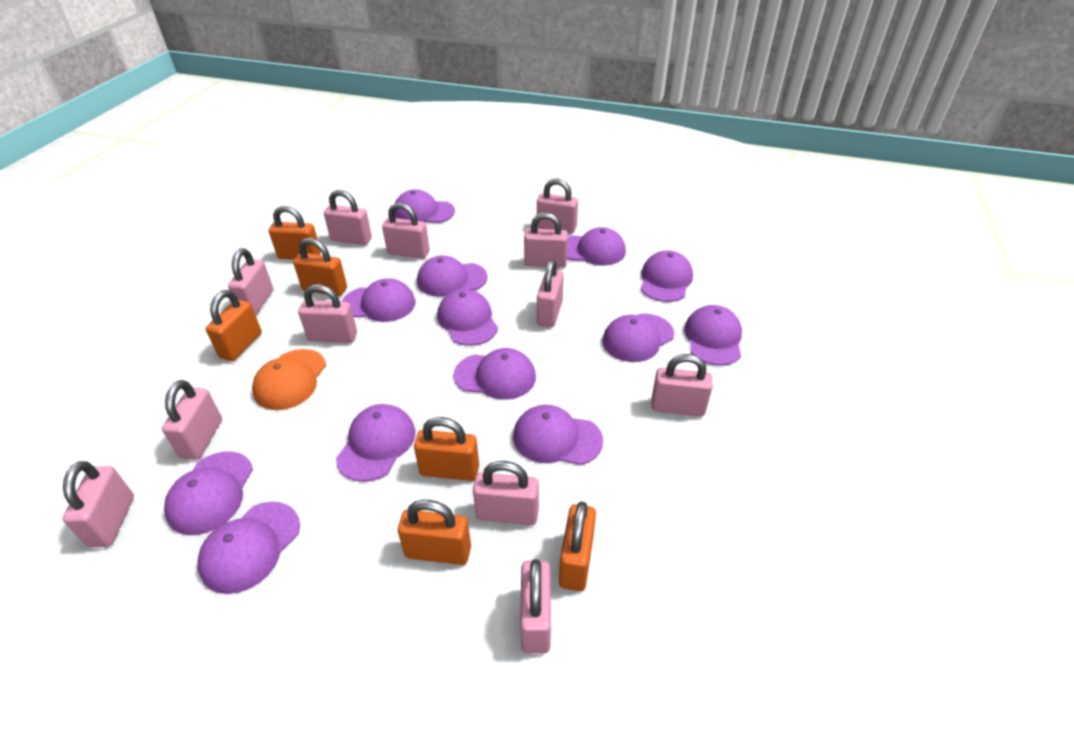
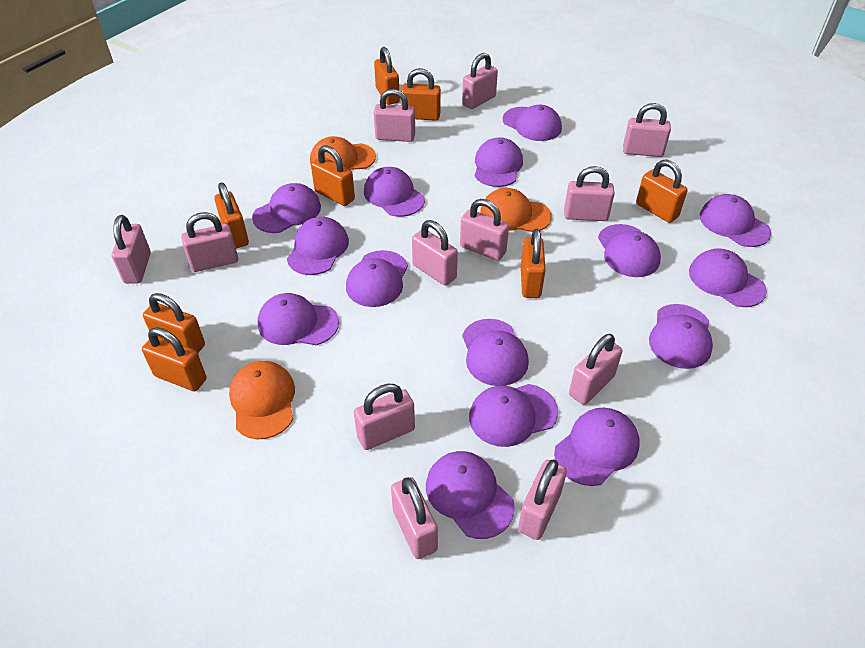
orange cap: [252,349,326,410] = 1 -> [229,361,295,439] [310,136,376,170] [480,188,552,232] = 3
orange padlock: [206,290,262,361] [269,206,321,260] [293,238,347,296] [398,500,471,565] [414,417,479,481] [559,502,596,592] = 6 -> [142,327,206,391] [143,293,205,353] [214,182,249,249] [311,145,355,206] [374,47,400,105] [401,68,441,121] [521,229,546,298] [636,159,688,223] = 8
purple cap: [164,452,253,535] [197,501,300,594] [336,404,416,482] [342,278,416,322] [395,189,455,223] [417,256,487,297] [437,289,498,346] [453,348,536,400] [513,405,603,465] [567,227,626,265] [602,313,674,362] [641,250,693,302] [684,305,742,366] = 13 -> [252,183,321,233] [257,293,339,345] [287,217,349,275] [346,250,408,307] [364,167,425,217] [426,451,515,539] [462,319,529,386] [469,384,558,447] [475,137,523,187] [503,105,562,141] [554,408,640,486] [598,224,661,277] [649,304,713,369] [689,248,767,307] [700,194,771,247] = 15

